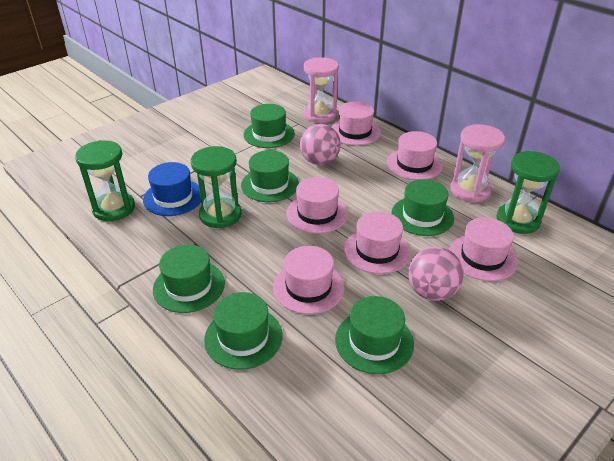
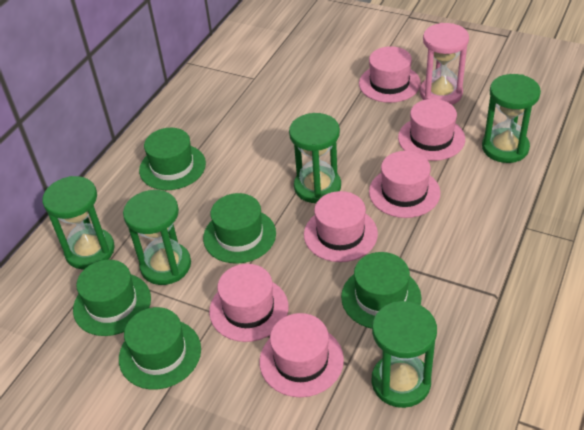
blue hat: [143,162,201,216] = 1 -> none = 0
green hat: [153,245,225,313] [204,292,282,370] [241,150,299,202] [243,104,295,148] [335,296,414,374] [391,179,454,236] = 6 -> [73,260,151,336] [119,307,201,389] [139,128,206,190] [203,193,276,264] [341,252,422,329] = 5
green hourglass: [75,140,135,221] [191,146,242,228] [497,151,560,234] = 3 -> [42,176,115,269] [123,190,191,285] [289,113,341,203] [372,301,437,408] [482,74,541,163] = 5
pink ball: [300,124,341,165] [408,247,464,301] = 2 -> none = 0
pink hourglass: [304,57,339,123] [450,124,505,203] = 2 -> [420,23,469,105] = 1

